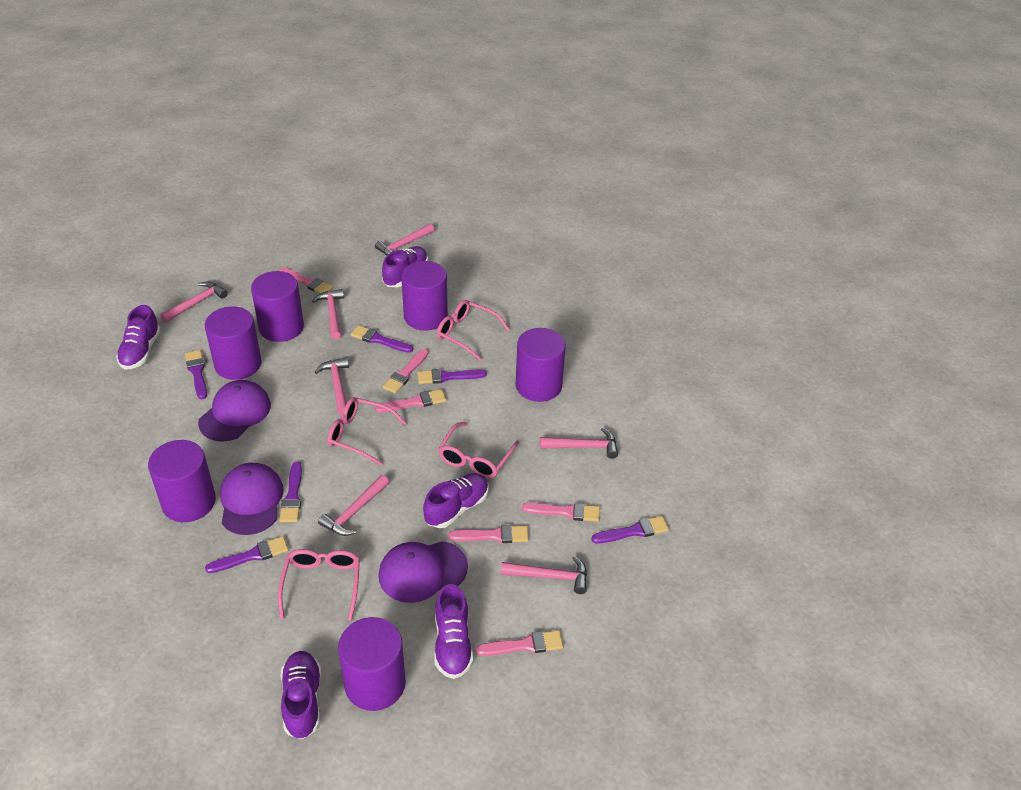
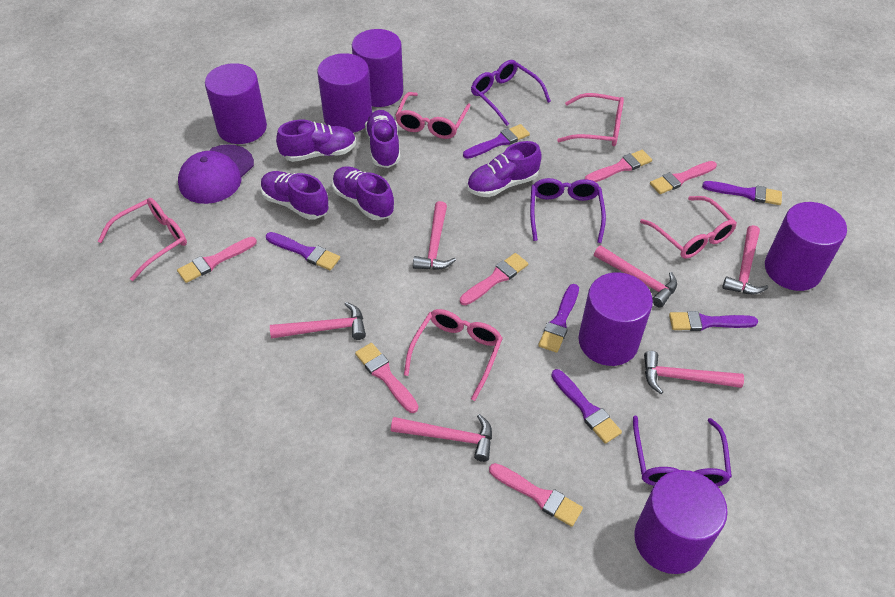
pink glasses: [278,549,360,621] [327,397,407,466] [437,300,510,361] [438,422,519,478] = 4 -> [98,198,187,281] [395,92,471,139] [404,309,503,401] [557,93,624,146] [640,196,737,259] = 5
pink hammer: [160,282,228,322] [312,289,344,339] [315,357,349,415] [318,475,389,536] [375,224,434,255] [501,556,587,594] [540,428,618,459] = 7 -> [270,302,366,340] [391,414,492,462] [413,201,456,270] [594,245,677,307] [644,351,744,394] [722,225,768,295] = 6
purple cap: [198,380,271,442] [220,463,284,535] [379,541,468,603] = 3 -> [178,144,254,204] = 1
purple glasses: none = 0 -> [471,60,551,126] [530,178,606,243] [633,416,732,487] = 3

